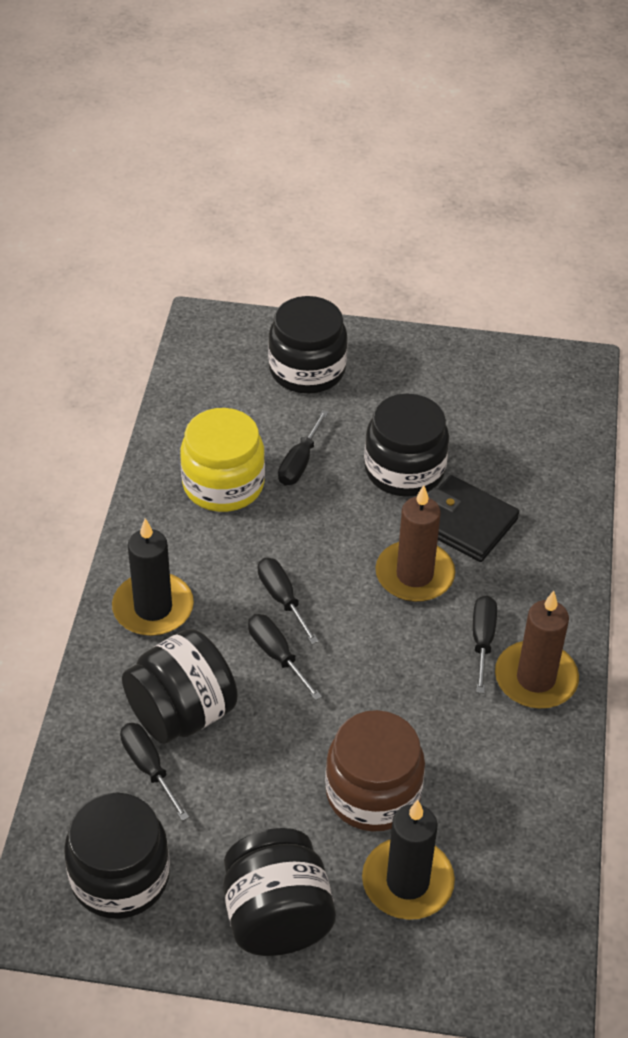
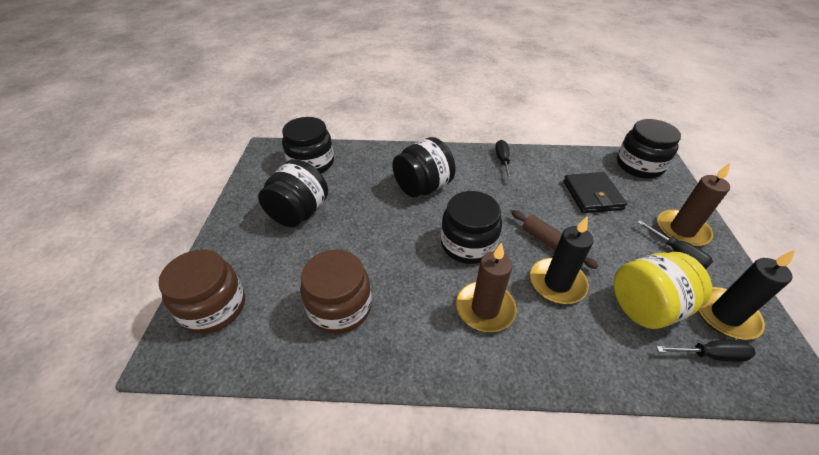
black screwdriver: [120,723,189,821] [248,614,322,700] [258,558,319,644] [278,410,329,486] [473,595,497,693] = 5 -> [495,140,512,180] [637,220,713,269] [656,340,756,362] = 3
brown jar: [325,710,425,832] = 1 -> [158,250,245,334] [300,249,372,334] = 2
brown rolling pin: none = 0 -> [511,210,598,269] = 1

